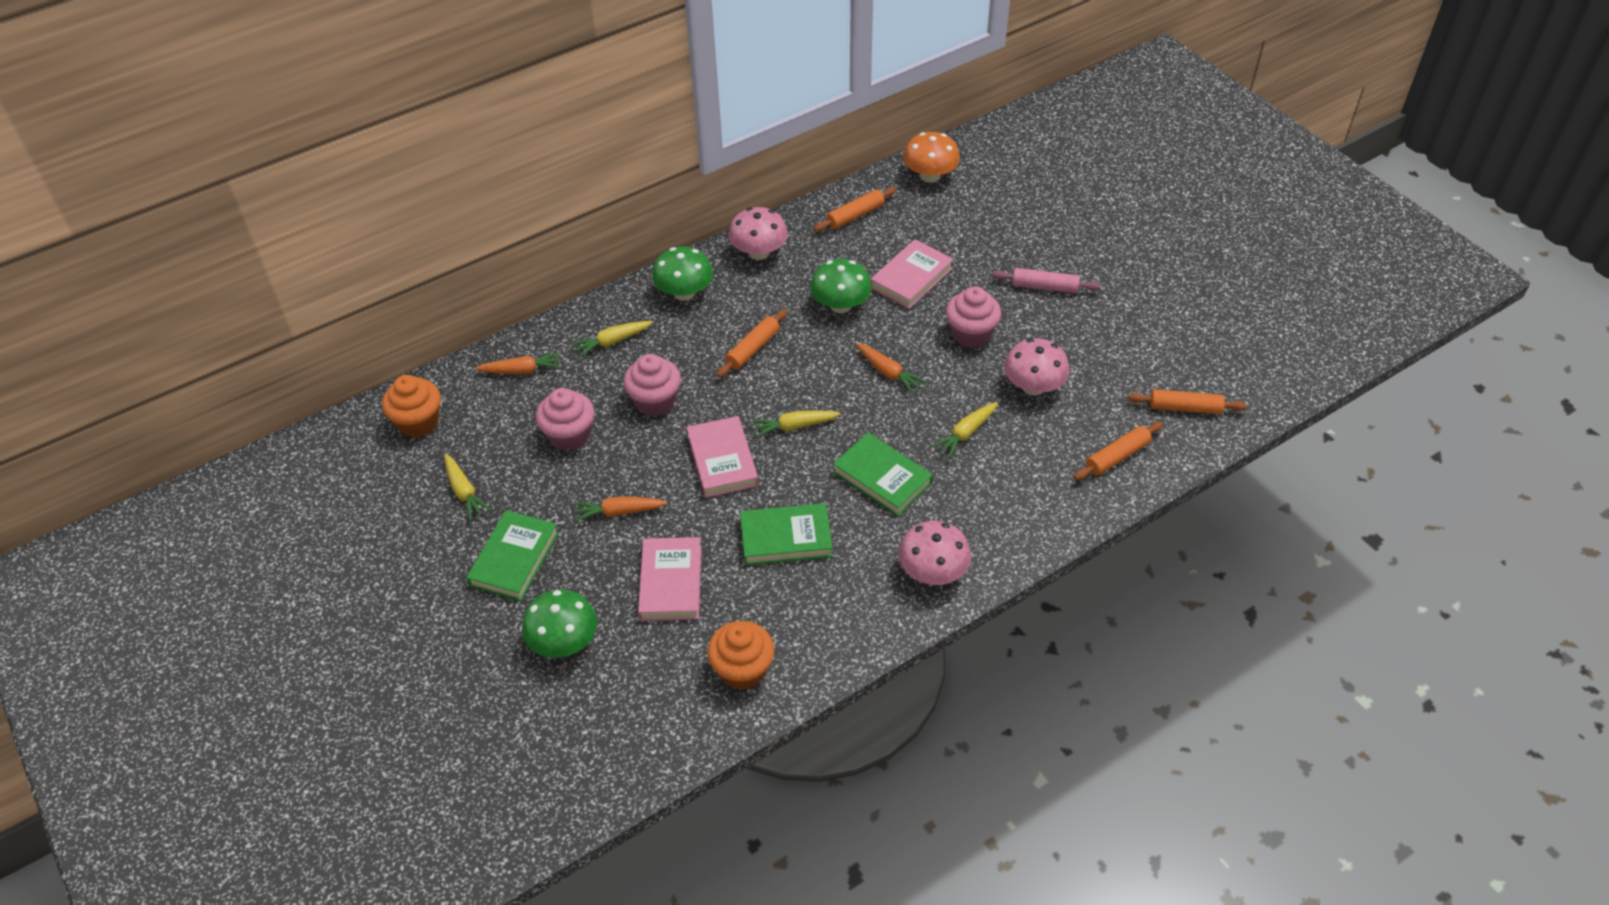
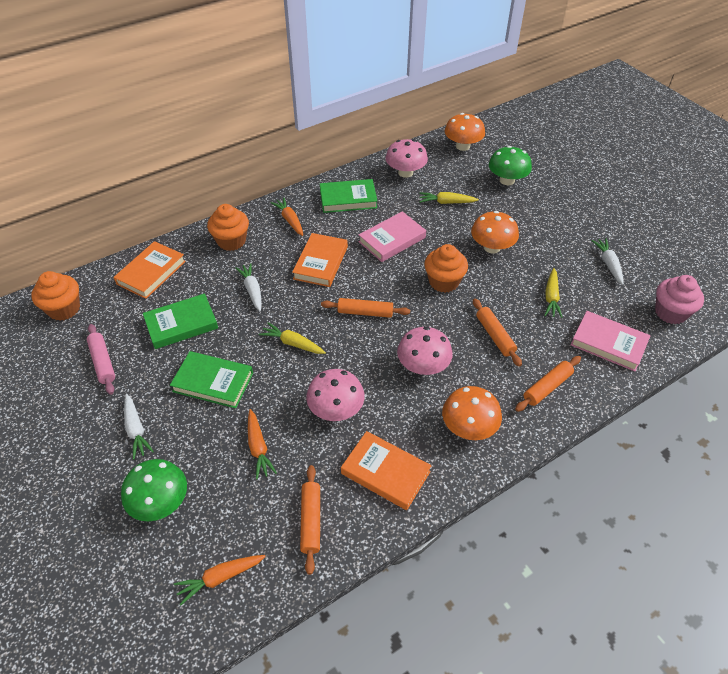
green mushroom: [522,589,597,658] [652,247,713,301] [810,259,872,313] = 3 -> [121,459,187,521] [489,146,532,185] = 2
orange book: none = 0 -> [113,241,186,299] [292,233,348,287] [341,431,432,510] = 3
orange cupcake: [382,375,441,437] [707,621,775,690] = 2 -> [31,271,80,321] [207,204,249,251] [424,244,468,293] = 3
orange mushroom: [903,132,960,183] = 1 -> [442,386,502,440] [445,113,485,151] [471,211,519,254] = 3
pink book: [638,537,702,621] [686,416,759,498] [870,239,954,309] = 3 -> [359,211,426,262] [571,311,651,371] = 2
pink cupcake: [536,388,594,451] [623,354,681,416] [946,286,1001,348] = 3 -> [655,275,704,324] = 1
white carrot: none = 0 -> [124,394,154,460] [235,263,262,311] [591,238,624,285] = 3
yellow carrot: [444,454,492,521] [571,321,653,358] [751,411,841,438] [932,402,998,459] = 4 -> [259,322,326,354] [419,192,479,204] [544,268,563,318] = 3

